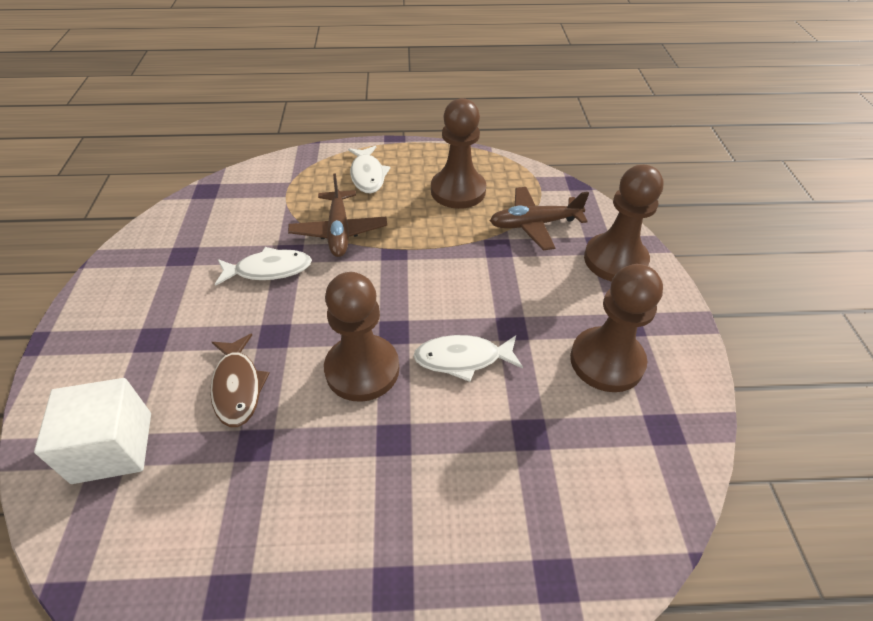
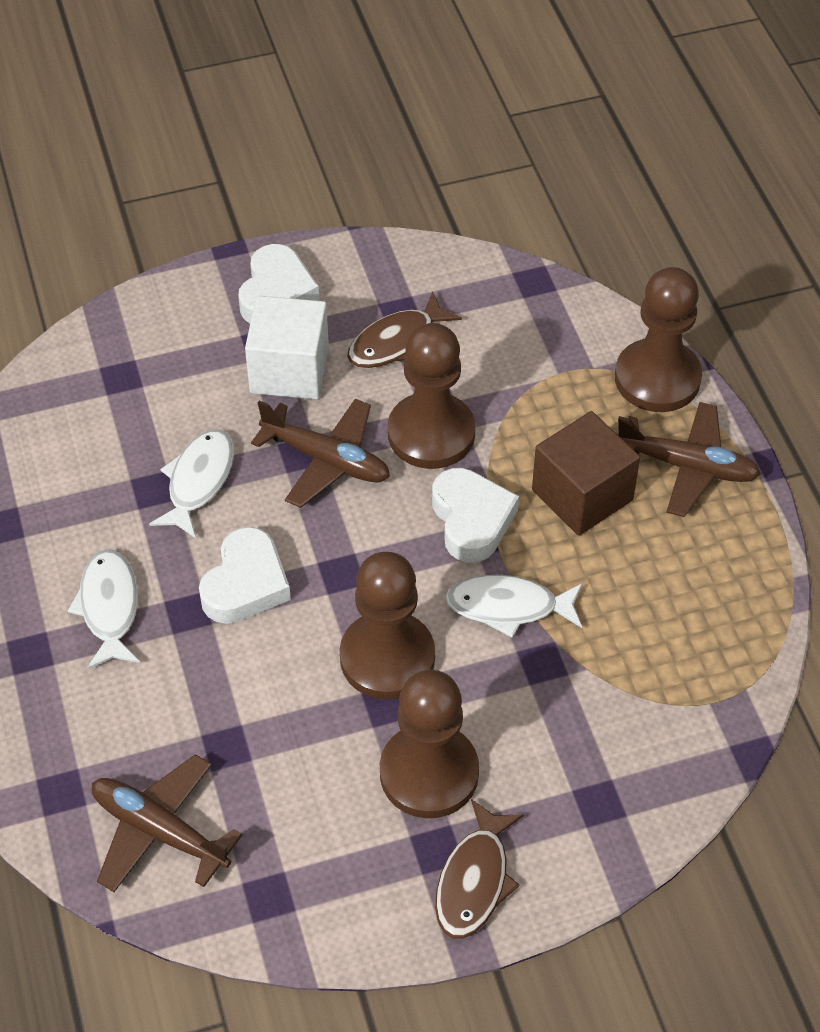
brown cube: none = 0 -> [532,411,640,535] = 1
brown fish: [210,333,270,427] = 1 -> [347,292,462,368] [435,799,524,939] = 2
brown plane: [288,173,387,257] [490,187,589,250] = 2 -> [91,754,242,892] [251,399,390,508] [617,402,761,517] = 3
white heart: none = 0 -> [199,527,291,624] [238,244,319,324] [432,468,519,563] = 3

